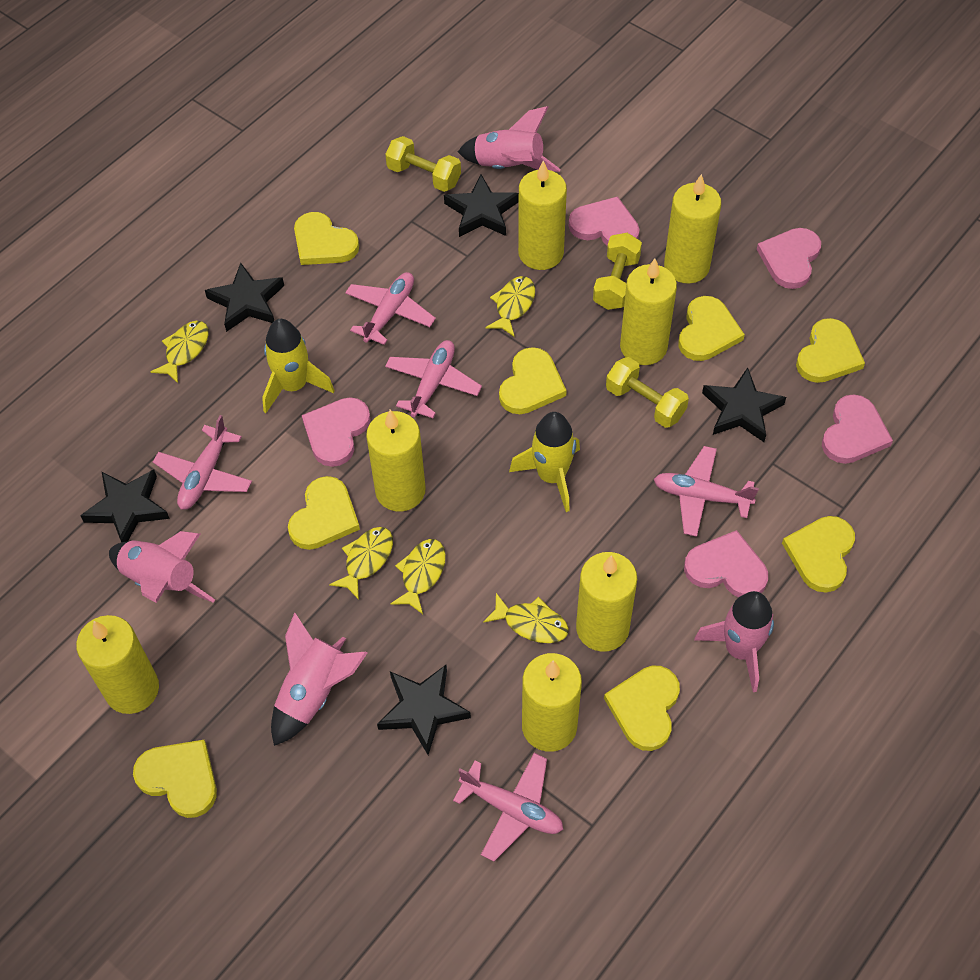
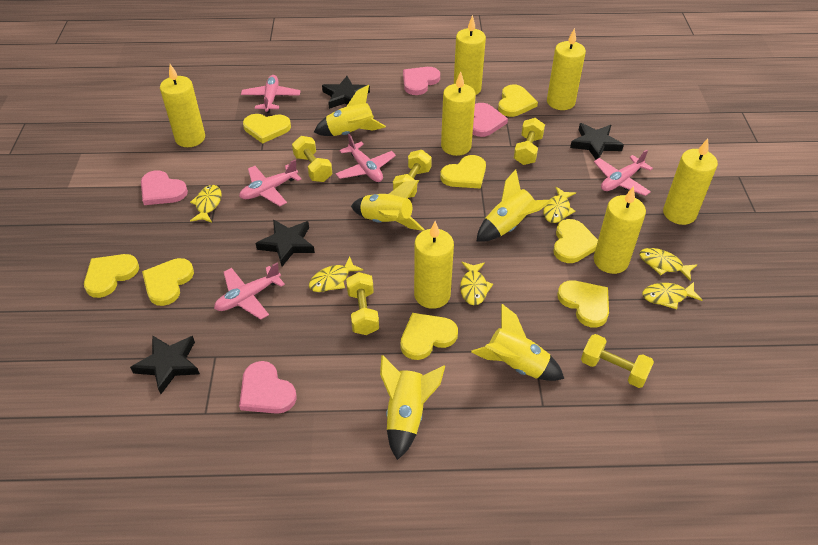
black star: [80,469,170,542] [205,263,284,332] [377,665,471,755] [444,175,519,237] [702,367,786,442] = 5 -> [130,335,200,394] [256,219,315,266] [322,76,370,109] [570,123,624,160] = 4
pink heart: [302,398,371,467] [569,196,640,246] [684,530,768,597] [757,228,821,289] [822,394,893,464] = 5 -> [141,170,188,205] [239,361,297,414] [403,67,440,95] [473,103,508,137] = 4
pink rocket: [109,531,215,603] [271,612,367,746] [458,106,560,172] [694,591,774,692] = 4 -> none = 0
yellow dumbbell: [385,136,461,192] [593,233,642,310] [606,357,689,428] = 3 -> [292,136,332,182] [346,272,379,335] [393,150,432,198] [514,118,545,165] [581,334,654,388] = 5
yellow fish: [151,321,209,383] [329,527,393,600] [390,539,446,614] [483,593,569,643] [486,276,535,337] = 5 -> [190,185,222,223] [309,256,364,292] [460,262,493,305] [543,187,576,223] [640,248,697,281] [642,282,703,309] = 6
yellow rocket: [262,319,335,413] [509,412,580,512] = 2 -> [314,85,386,136] [351,180,424,231] [380,355,445,460] [471,304,564,381] [476,169,552,242] = 5

